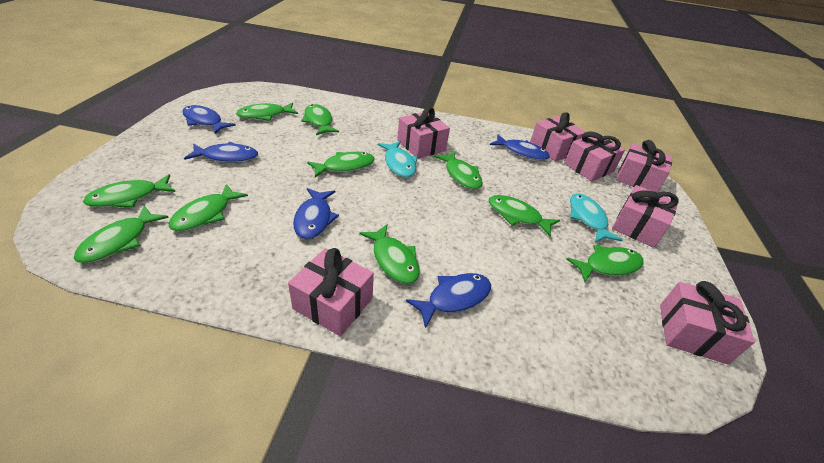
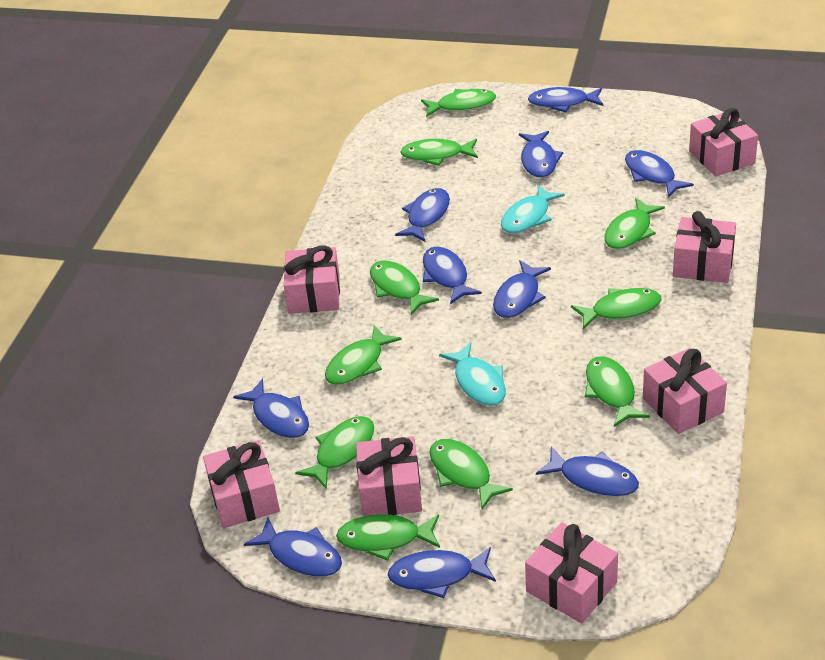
blue fish: [182,105,236,134] [184,142,258,163] [293,188,339,239] [406,273,491,329] [490,134,550,160] = 5 -> [233,378,309,438] [244,518,342,577] [388,547,496,598] [395,188,450,242] [423,247,482,304] [493,260,551,318] [519,131,563,178] [528,87,604,112] [536,446,639,497] [625,150,694,198] = 10

